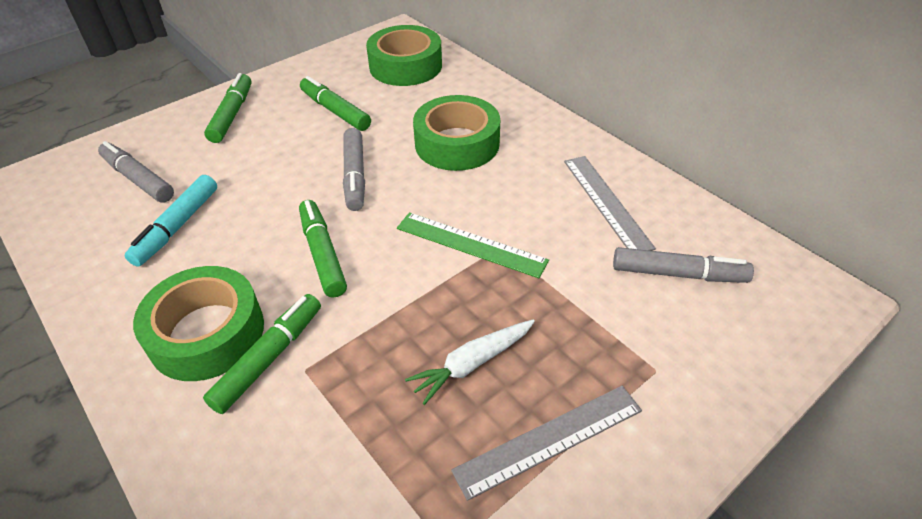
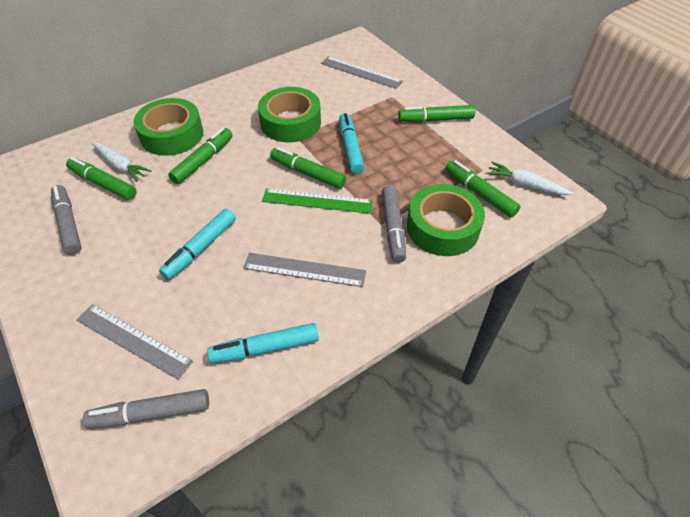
green marker: [203,294,321,414] [204,73,252,143] [299,200,347,298] [300,76,371,131] = 4 -> [66,157,137,200] [168,128,233,184] [270,147,346,189] [398,105,475,122] [445,160,521,218] = 5
grey ruler: [451,386,642,501] [564,156,656,251] = 2 -> [77,304,193,380] [243,253,366,287] [321,56,403,89] = 3
turquoise marker: [125,175,217,267] = 1 -> [159,209,236,280] [207,323,319,363] [339,113,364,174] = 3
white carrot: [405,320,535,405] = 1 -> [92,142,151,182] [486,162,574,195] = 2

